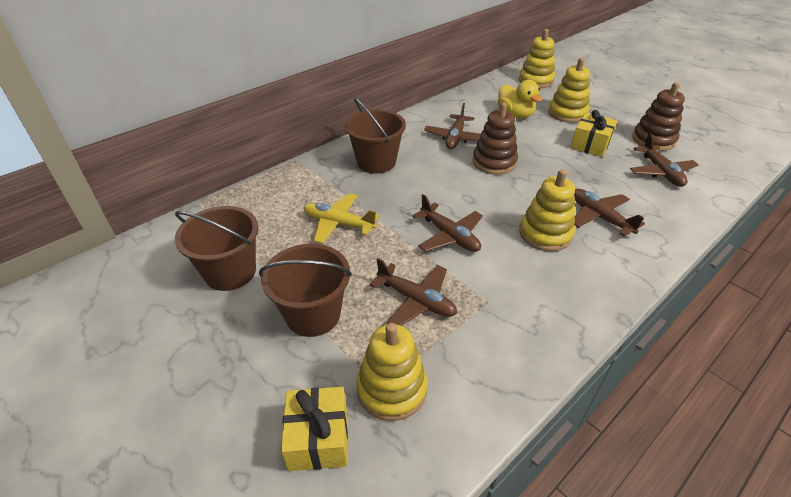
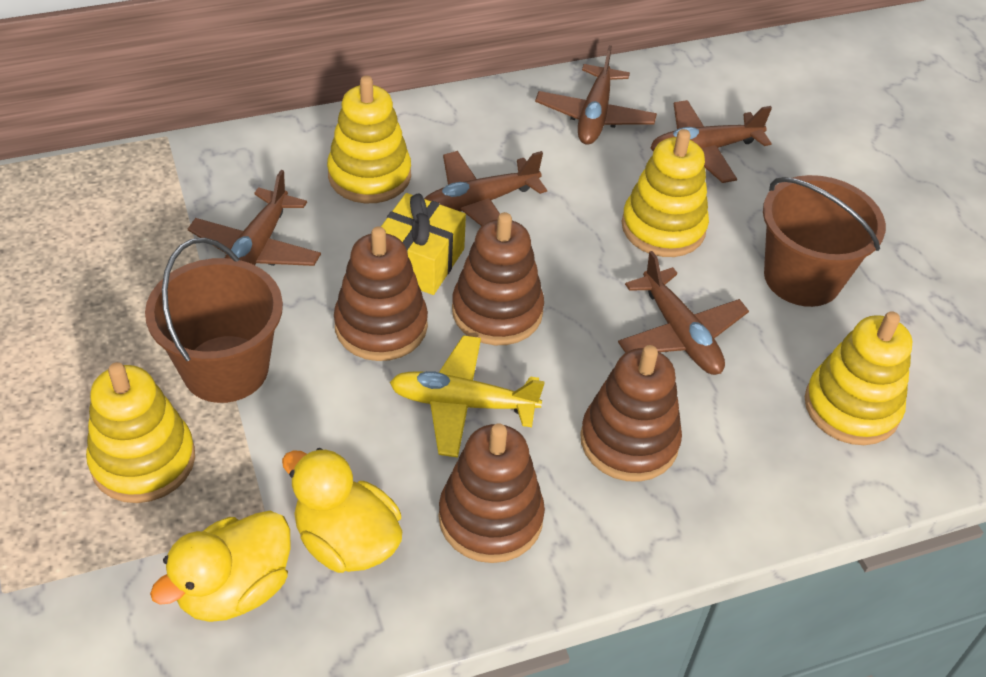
brown bucket: [175,206,258,291] [259,244,352,337] [345,98,406,174] = 3 -> [145,238,283,403] [763,175,886,307] = 2
brown stacking toy: [472,102,518,175] [632,82,685,151] = 2 -> [334,226,428,361] [439,423,545,563] [452,212,544,345] [580,345,682,482] = 4
yellow duck: [497,80,542,118] = 1 -> [150,511,290,622] [282,448,402,573] = 2
yellow gift: [281,387,348,471] [571,110,617,157] = 2 -> [381,193,466,295] = 1

